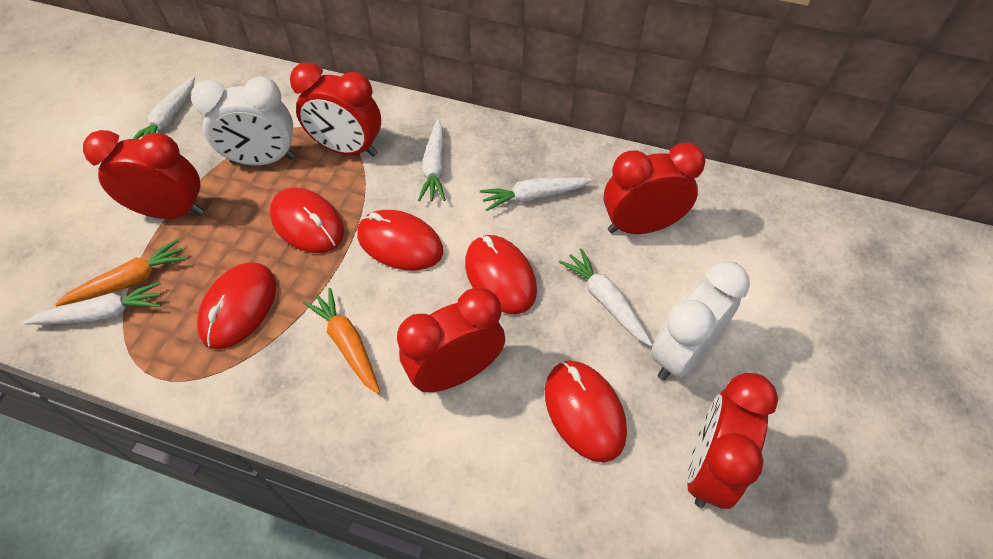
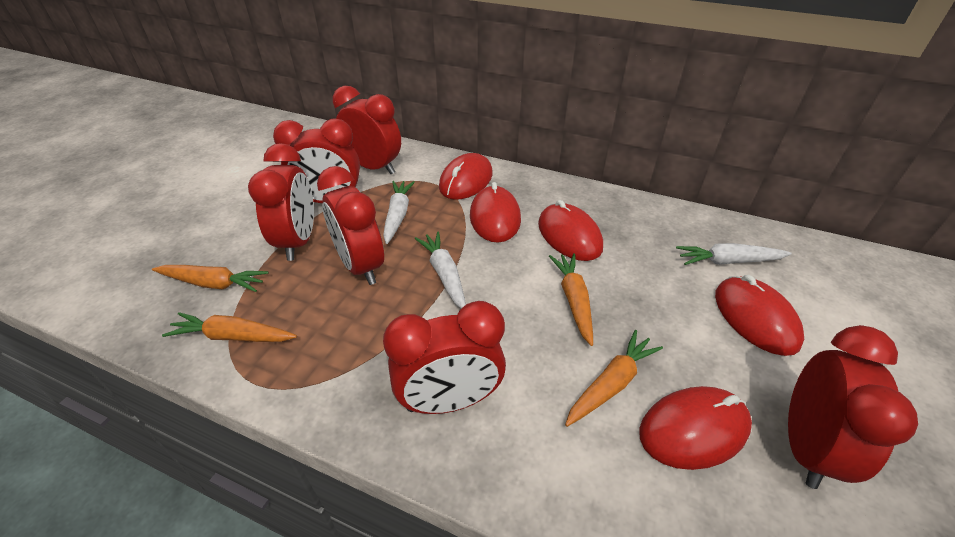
orange carrot: [55,239,187,306] [303,288,380,394] = 2 -> [152,265,268,292] [162,312,297,342] [549,253,593,346] [565,330,663,427] = 4
red clock: [83,130,204,219] [290,62,381,157] [397,287,505,392] [604,142,705,234] [687,373,778,509] = 5 -> [248,143,314,261] [273,118,360,203] [317,166,384,285] [333,86,401,174] [383,301,506,414] [788,325,918,489] = 6
white carrot: [23,282,161,325] [132,76,195,139] [418,119,446,201] [480,177,593,211] [559,248,653,346] = 5 -> [383,181,415,244] [415,231,466,308] [676,243,792,265] = 3
white clock: [191,77,295,165] [651,261,750,380] = 2 -> none = 0

